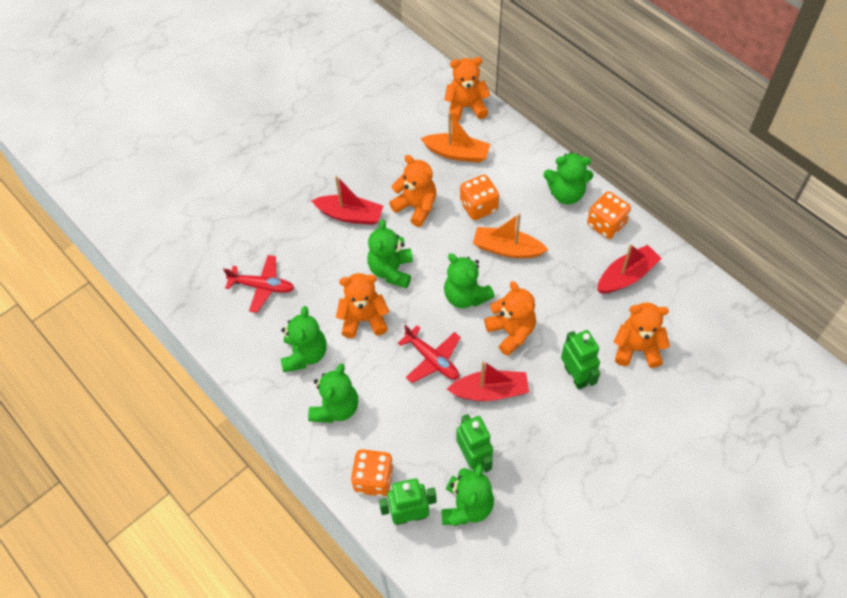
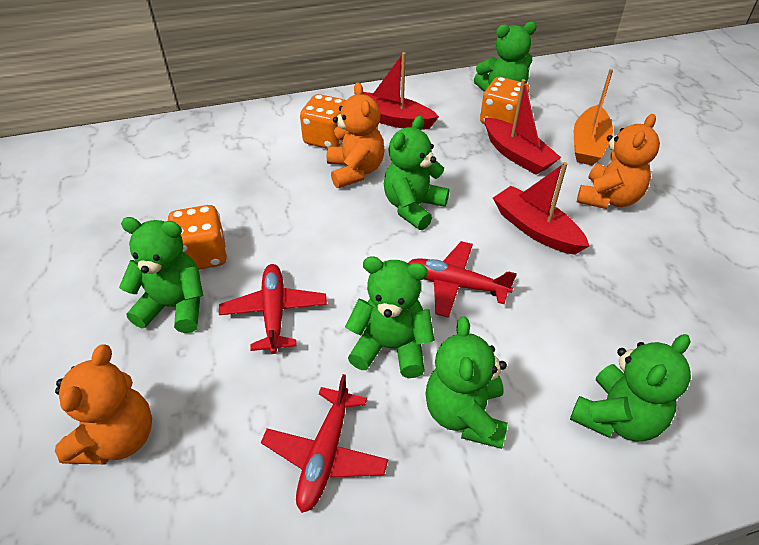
green robot: [379,478,437,525] [457,414,493,473] [561,330,600,390] = 3 -> none = 0
orange boat: [420,112,490,163] [473,213,548,258] = 2 -> [574,69,613,166] = 1
orange teddy bear: [336,273,389,338] [389,155,436,227] [444,57,491,121] [484,281,536,356] [614,303,670,368] = 5 -> [55,344,152,464] [327,82,385,188] [577,114,660,209] = 3
red plane: [223,255,294,313] [398,325,461,383] = 2 -> [219,264,327,354] [261,374,388,513] [408,241,517,318] = 3

